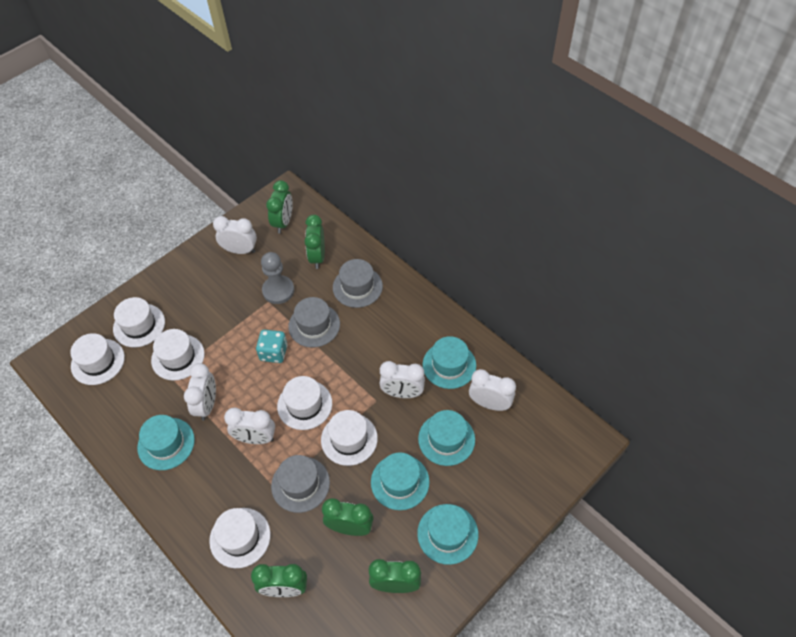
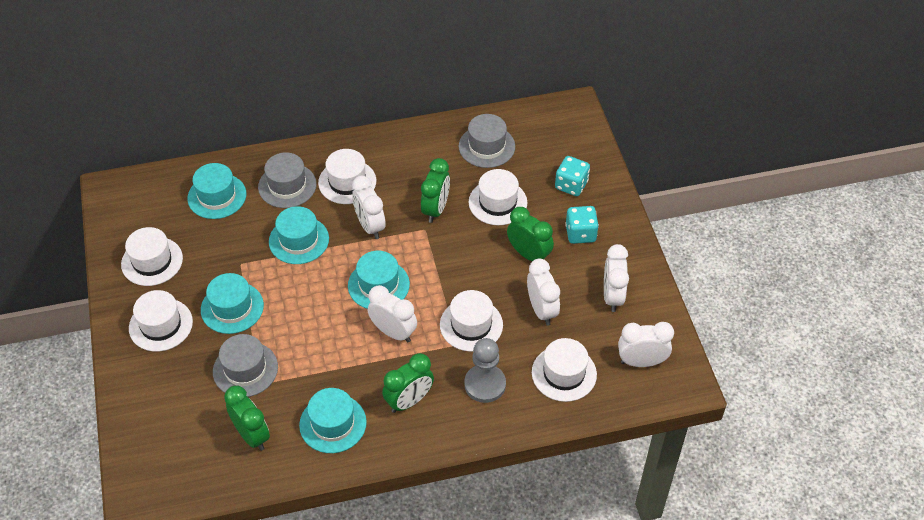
green clock: [251,564,307,597] [266,180,293,233] [304,215,325,269] [322,498,373,536] [369,559,421,593] = 5 -> [224,386,270,451] [382,353,434,413] [421,158,450,223] [507,207,554,261] = 4
turquoise dice: [256,329,288,363] = 1 -> [555,156,590,196] [565,206,599,244] = 2

